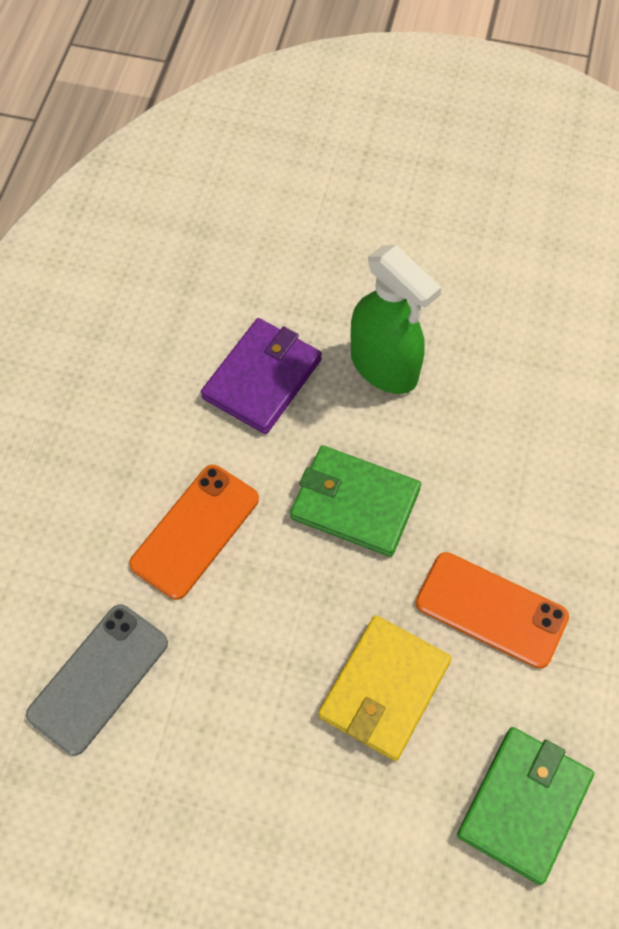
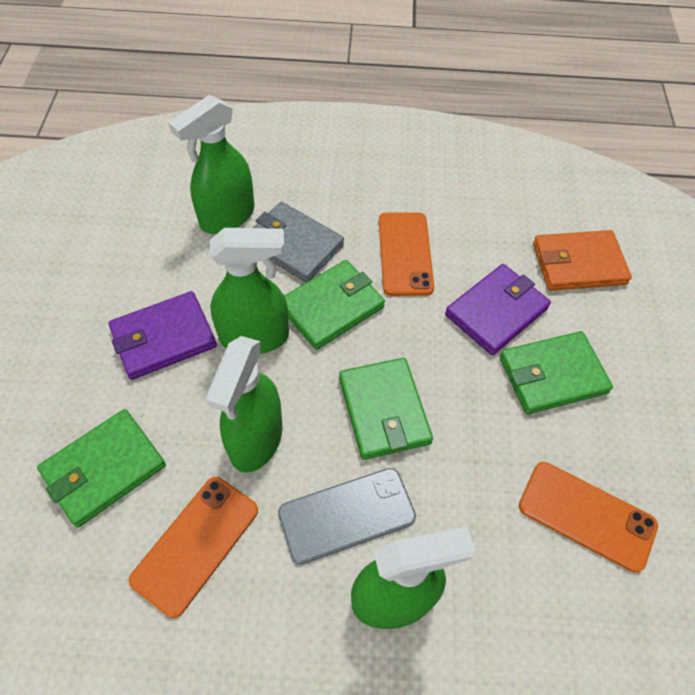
green spray bottle: [351,245,442,394] = 1 -> [169,95,254,234] [206,336,282,473] [210,228,289,354] [351,527,475,629] = 4
green wallet: [290,445,421,557] [457,727,594,885] = 2 -> [37,409,166,527] [284,260,385,350] [339,358,433,460] [499,331,613,414] = 4
grey wallet: none = 0 -> [253,202,344,282] = 1
orange phone: [129,465,259,600] [416,552,569,669] = 2 -> [129,477,258,618] [379,212,434,296] [519,462,658,573] = 3
orange wallet: none = 0 -> [533,230,632,291] = 1
purple wallet: [201,318,322,434] = 1 -> [109,291,217,380] [445,264,551,355] = 2
yellow wallet: [318,615,452,761] = 1 -> none = 0

